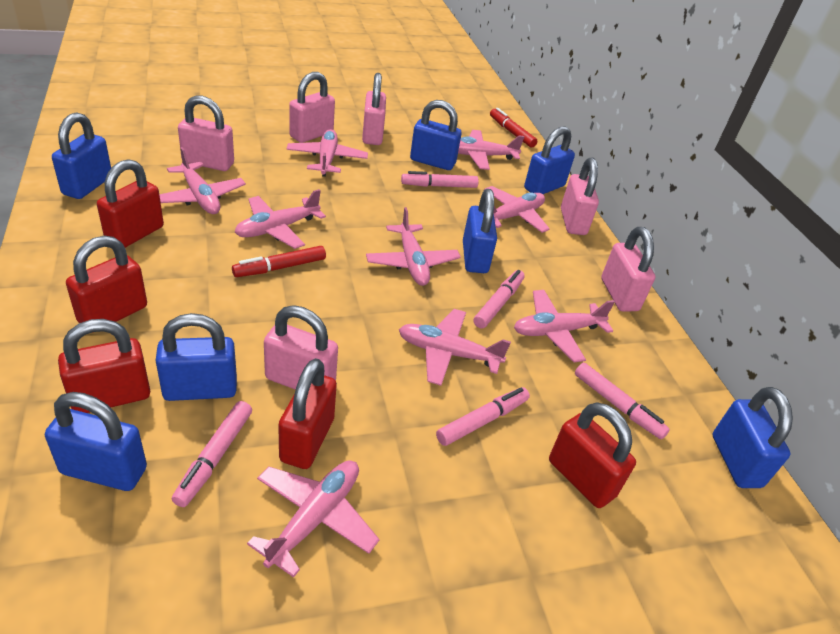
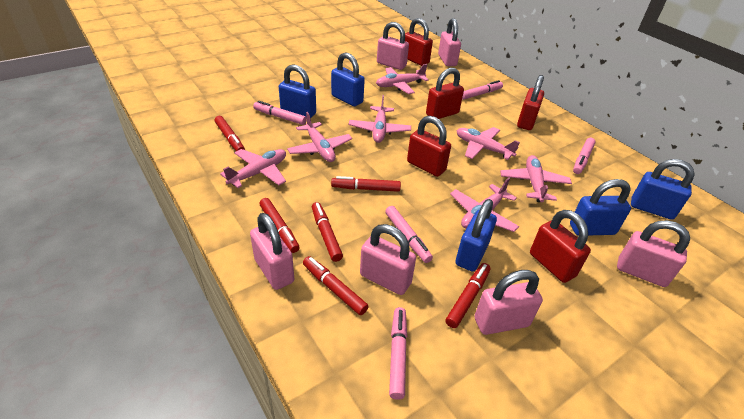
blue padlock: [45,392,147,491] [52,112,111,199] [155,313,237,401] [410,100,462,170] [463,189,497,273] [524,126,575,194] [713,387,793,488] = 7 -> [279,64,316,118] [331,52,365,106] [455,199,497,272] [570,179,631,236] [631,159,695,220] = 5
pink plane: [159,147,246,214] [235,189,326,249] [247,460,380,578] [286,129,368,177] [366,207,461,286] [399,309,511,386] [458,130,524,170] [484,186,550,233] [514,290,615,362] = 9 -> [220,149,286,188] [287,112,352,162] [349,95,411,143] [376,64,429,94] [450,178,519,232] [456,127,520,160] [500,155,572,202] = 7
red marker: [232,246,326,277] [490,108,537,148] = 2 -> [215,116,245,151] [259,198,300,253] [303,256,369,315] [312,202,343,262] [331,176,401,192] [446,263,491,328] = 6

